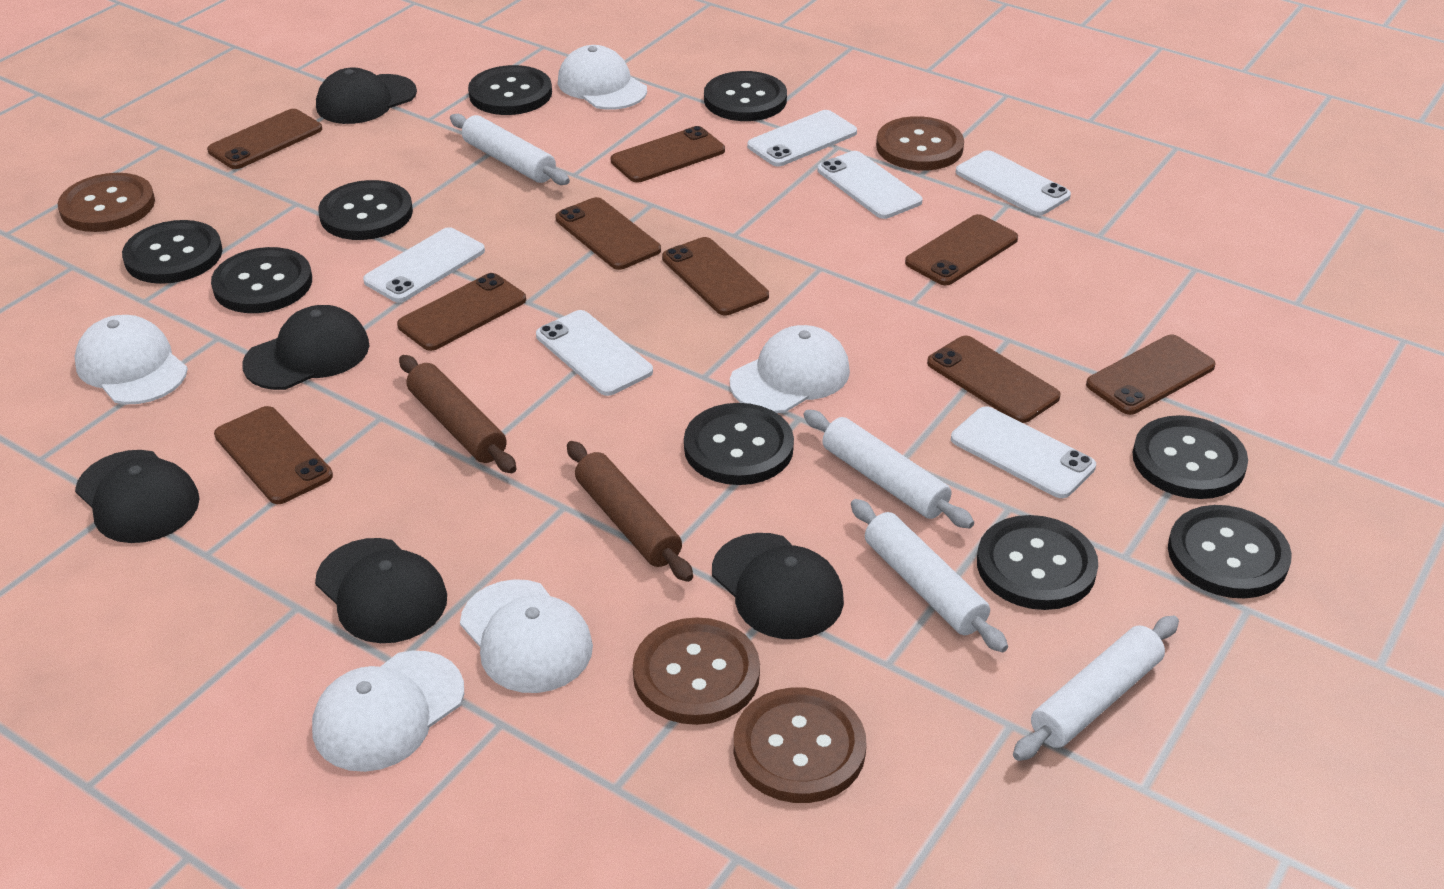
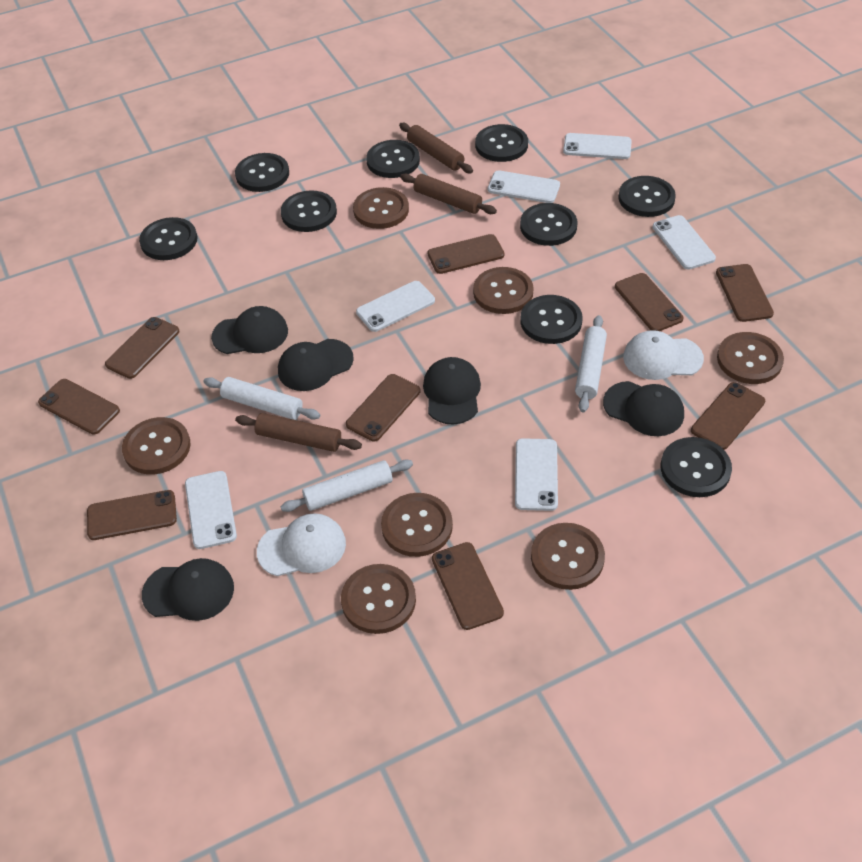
brown button: [58,173,155,232] [633,617,760,725] [734,687,867,803] [876,116,964,170] = 4 -> [122,417,191,474] [341,564,416,634] [353,187,409,229] [381,493,453,557] [473,267,534,314] [531,523,605,590] [717,332,784,384] = 7
brown rolling pin: [399,355,516,473] [567,441,693,582] = 2 -> [235,413,362,452] [399,123,473,173] [400,173,497,214] = 3
white cap: [75,315,188,404] [312,651,464,772] [460,579,593,693] [558,45,647,110] [730,325,850,413] = 5 -> [257,513,346,576] [623,330,704,380] = 2
white rolling pin: [450,114,570,185] [803,410,974,528] [851,499,1008,652] [1013,616,1179,761] = 4 -> [204,377,320,420] [280,459,413,512] [575,315,607,412] = 3

